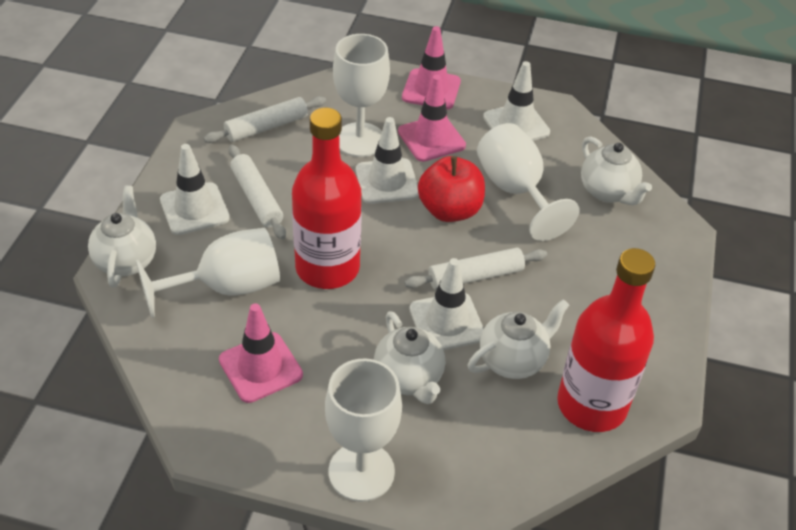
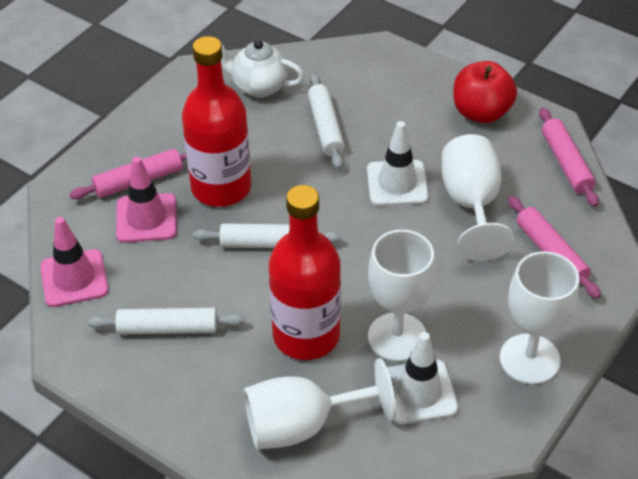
pink rolling pin: none = 0 -> [69,149,187,199] [508,196,601,299] [539,107,599,207] = 3
pink traffic cone: [219,303,303,403] [398,75,466,162] [402,26,461,110] = 3 -> [40,217,108,307] [116,156,177,243] = 2
white teapot: [88,186,156,288] [374,311,445,404] [468,299,569,379] [581,136,652,205] = 4 -> [221,40,305,98] = 1
white traffic cone: [160,144,230,235] [356,117,419,204] [409,258,484,350] [483,61,550,141] = 4 -> [367,121,429,206] [387,332,458,424] = 2

